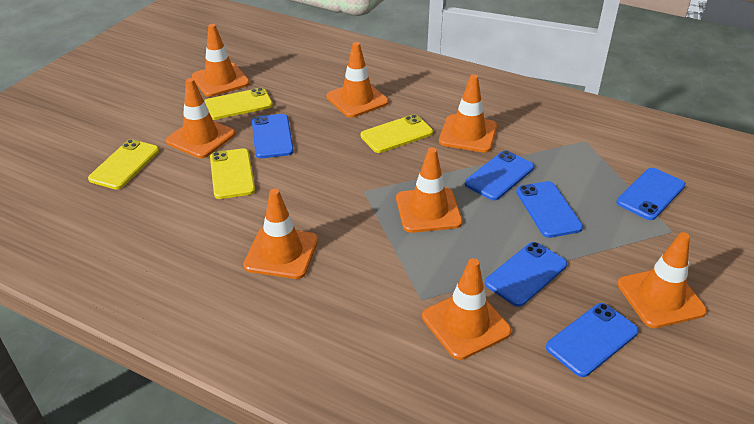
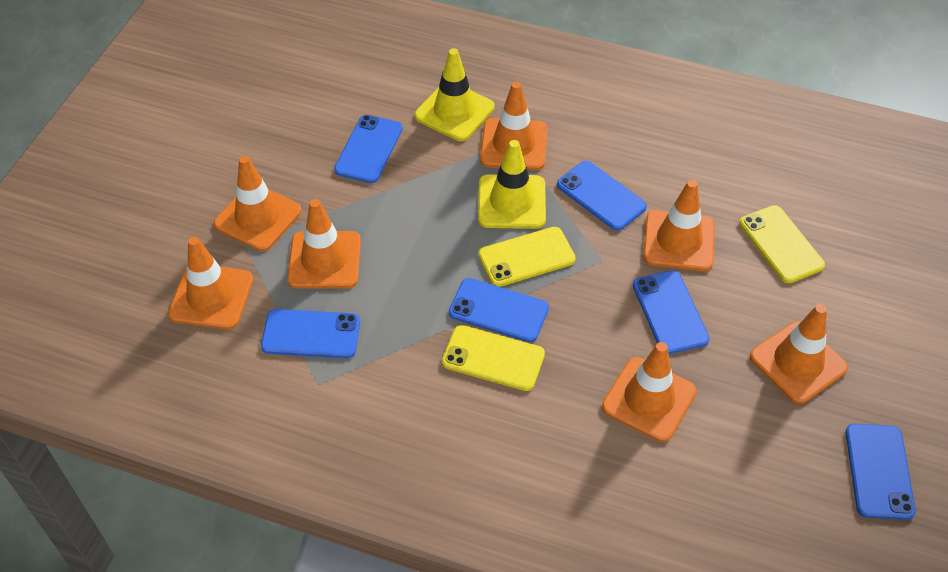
orange traffic cone: [166,78,235,158] [192,24,250,97] [243,189,318,279] [326,42,389,118] [396,147,463,233] [422,258,511,360] [439,74,497,153] [617,232,707,328] = 8 -> [168,237,253,330] [214,156,301,252] [287,199,361,289] [480,82,547,170] [602,342,697,442] [643,180,715,271] [750,304,848,404] = 7
yellow phone: [88,139,159,190] [204,88,273,120] [210,148,255,199] [360,114,433,153] = 4 -> [442,325,545,391] [478,227,576,287] [739,205,825,283] = 3
yellow traffic cone: none = 0 -> [415,48,495,141] [478,140,546,229] = 2

